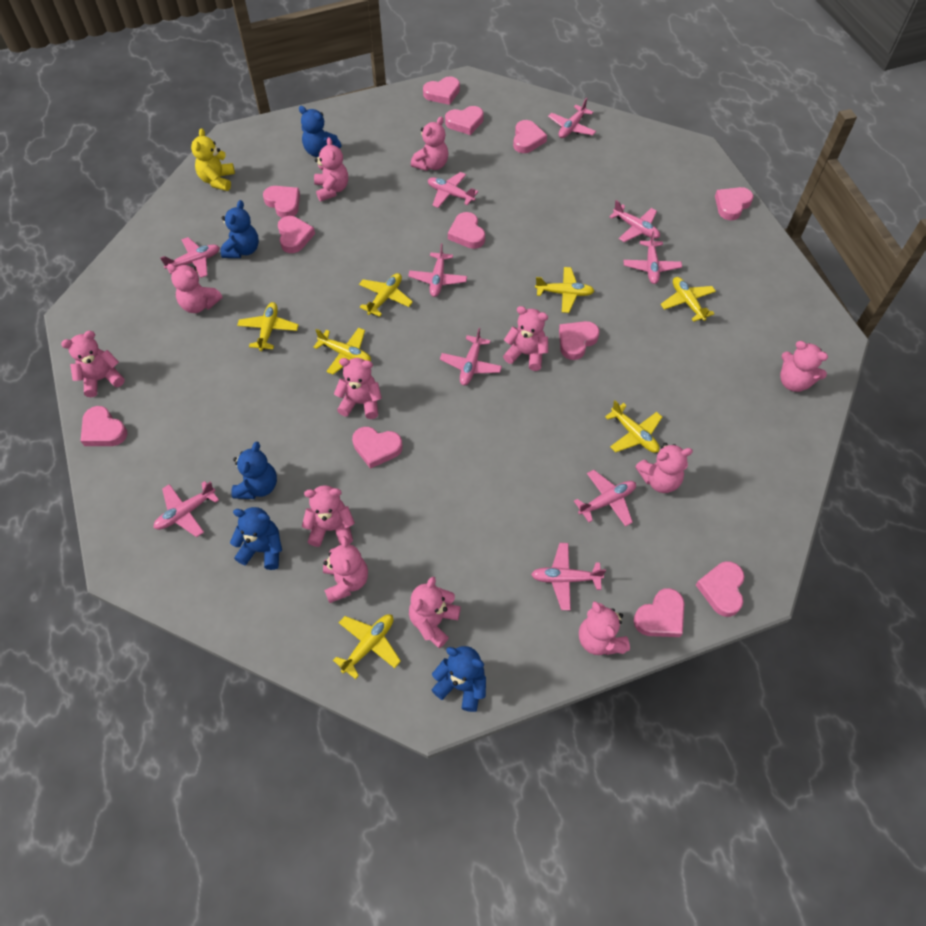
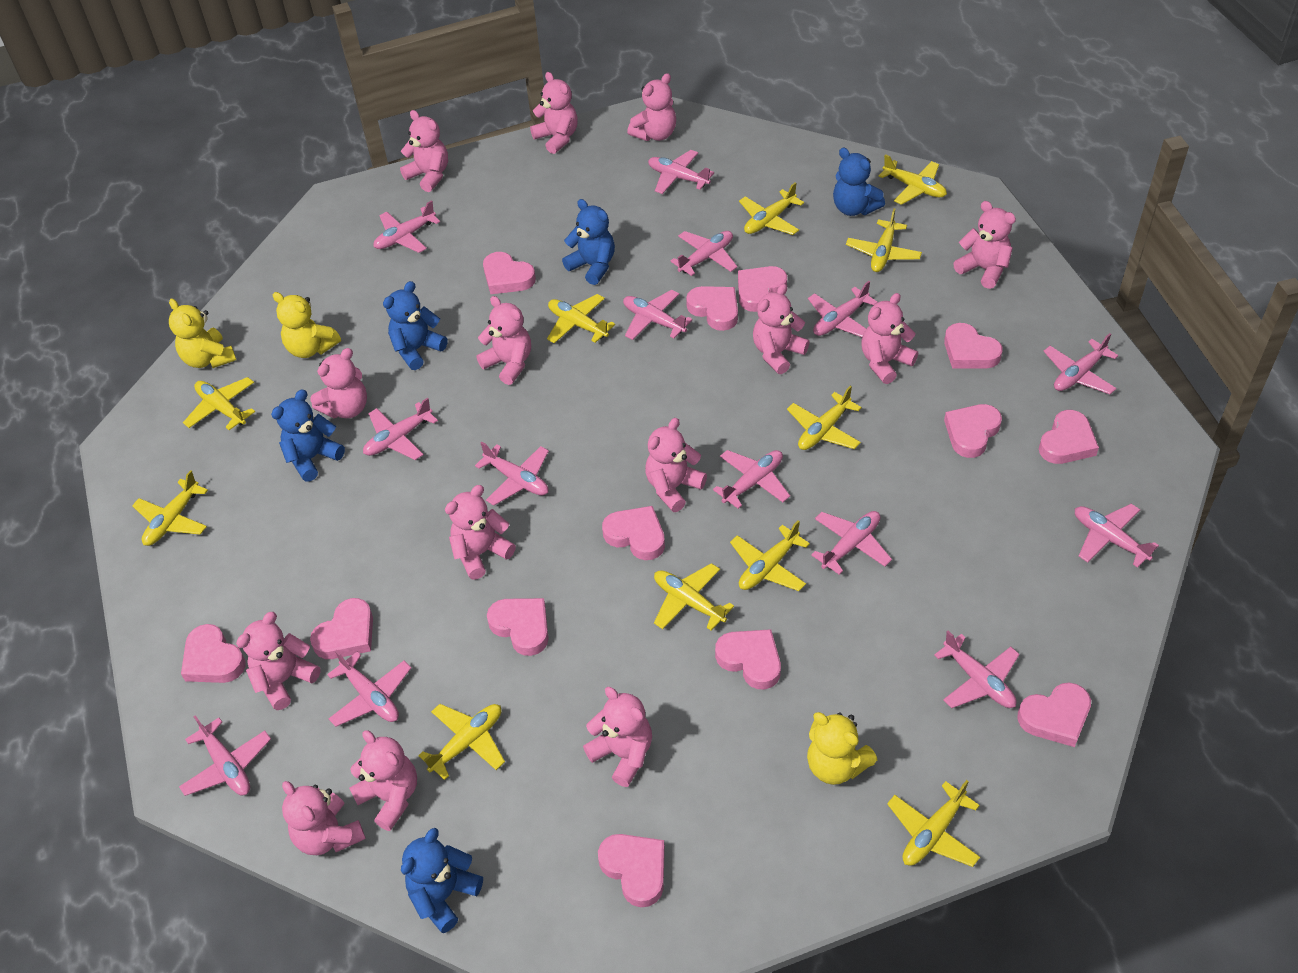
pink heart: [81,406,127,446] [263,186,300,218] [278,216,315,253] [352,427,403,469] [423,77,460,105] [445,106,484,135] [448,212,485,249] [513,120,547,153] [559,321,599,360] [633,588,684,637] [696,561,744,617] [715,187,753,220] = 12 -> [181,624,246,683] [310,598,373,659] [483,252,536,294] [487,598,549,656] [598,834,665,907] [602,506,665,560] [686,286,738,331] [715,629,781,689] [738,266,787,312] [944,323,1003,369] [944,404,1002,458] [1017,682,1091,747] [1039,410,1099,464] = 13
pink plane: [154,481,219,537] [160,237,220,278] [408,243,467,297] [428,172,478,208] [440,328,502,386] [531,543,606,611] [548,98,596,138] [574,470,636,527] [609,200,660,242] [624,231,682,284] = 10 -> [179,715,271,796] [327,650,411,727] [363,397,438,460] [374,200,440,253] [475,442,549,505] [623,290,693,340] [648,150,714,194] [670,231,738,276] [713,450,790,509] [808,281,878,337] [811,511,892,575] [934,631,1020,708] [1043,333,1118,394] [1075,504,1159,568] = 14
pink teddy bear: [61,331,125,397] [167,264,222,313] [302,485,355,547] [314,137,348,201] [323,536,368,603] [334,358,382,419] [409,577,461,648] [411,117,448,171] [503,306,548,371] [579,601,630,655] [635,443,693,493] [780,341,828,392] = 12 -> [236,612,321,710] [282,781,366,855] [310,348,367,418] [349,730,417,831] [400,110,448,192] [445,485,516,580] [476,296,531,385] [530,72,578,154] [583,687,652,787] [627,73,676,141] [645,418,707,512] [753,284,809,374] [862,293,918,384] [953,201,1016,289] = 14
yellow plane: [237,302,299,351] [313,328,371,375] [333,614,401,679] [359,273,413,317] [535,267,594,313] [605,400,662,453] [661,277,716,322] = 7 -> [132,470,208,546] [183,377,255,430] [418,704,505,780] [547,294,615,343] [654,563,734,631] [730,520,810,591] [739,182,804,235] [787,386,862,450] [846,208,922,272] [878,154,947,205] [887,780,980,867] = 11
yellow teddy bear: [191,128,235,191] = 1 -> [169,299,236,368] [273,292,341,358] [807,712,877,785] = 3

